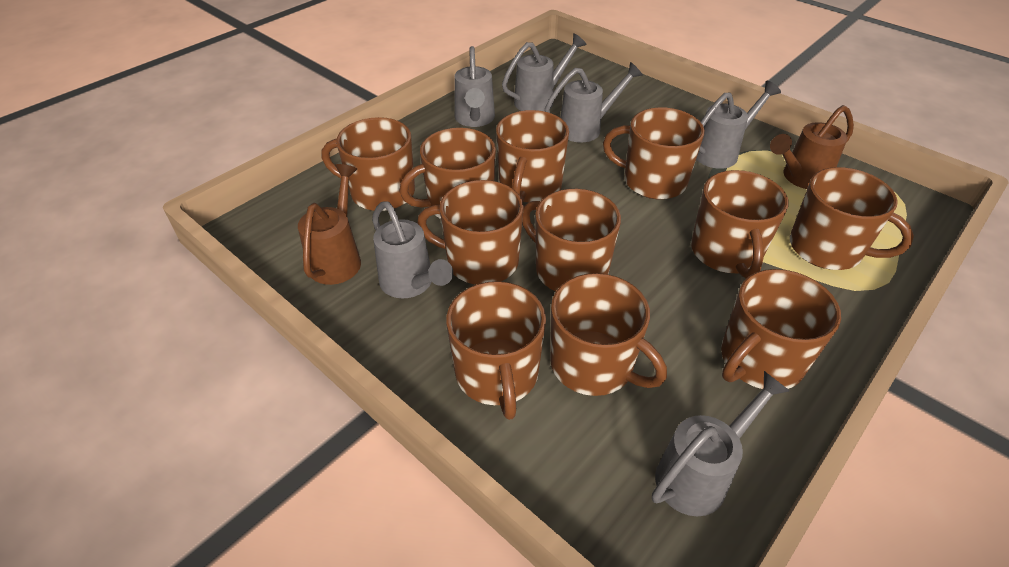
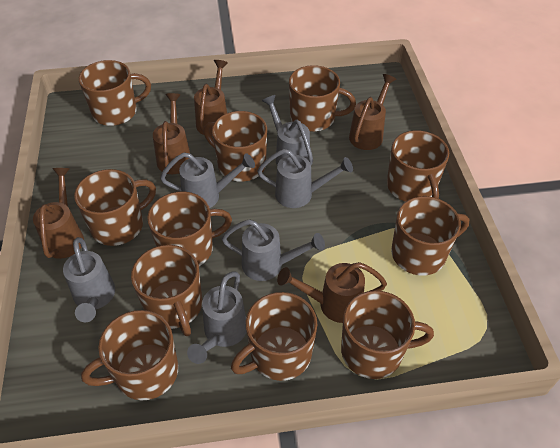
brown watering can: [298,164,361,285] [770,105,854,189] = 2 -> [33,168,84,259] [153,93,190,174] [194,60,228,136] [277,262,387,323] [349,74,396,150] = 5

